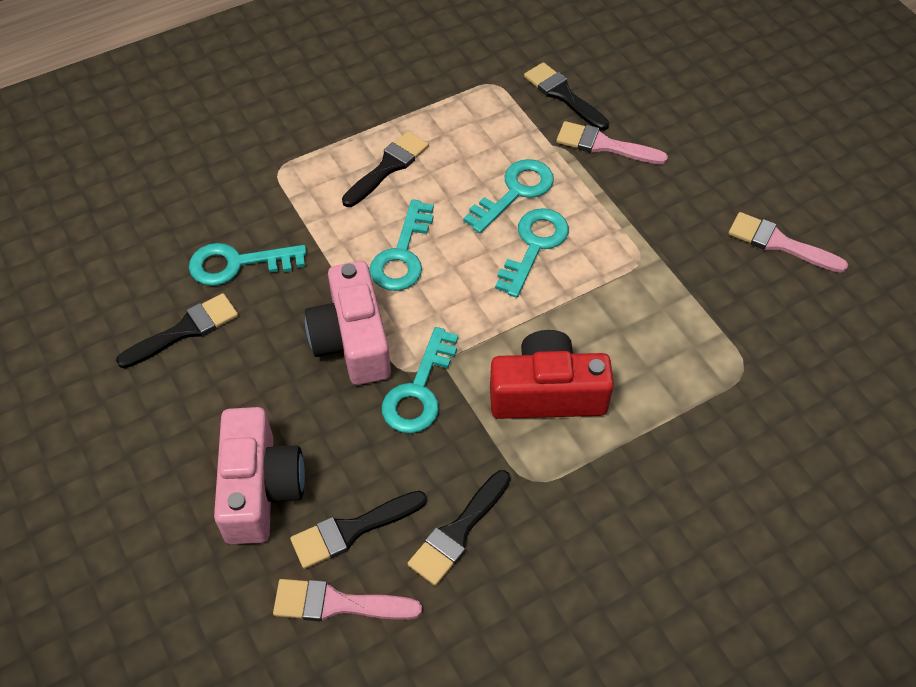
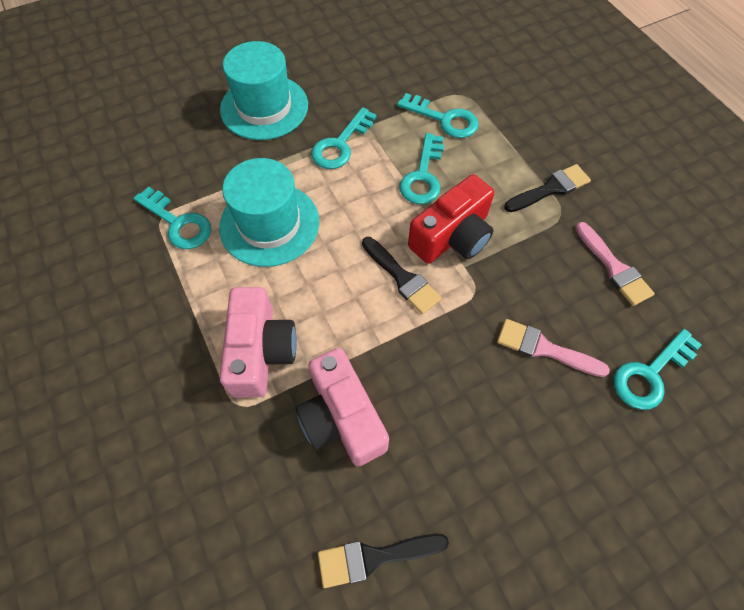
black brush: [116,293,238,368] [290,491,427,569] [342,131,429,207] [408,470,511,586] [524,62,609,131] = 5 -> [318,534,449,588] [362,237,442,314] [504,164,591,212] = 3
pink brush: [273,579,422,621] [556,121,668,164] [729,212,848,273] = 3 -> [497,319,610,377] [575,222,655,306] = 2
turquoise hat: none = 0 -> [219,158,319,267] [220,41,308,140] = 2

